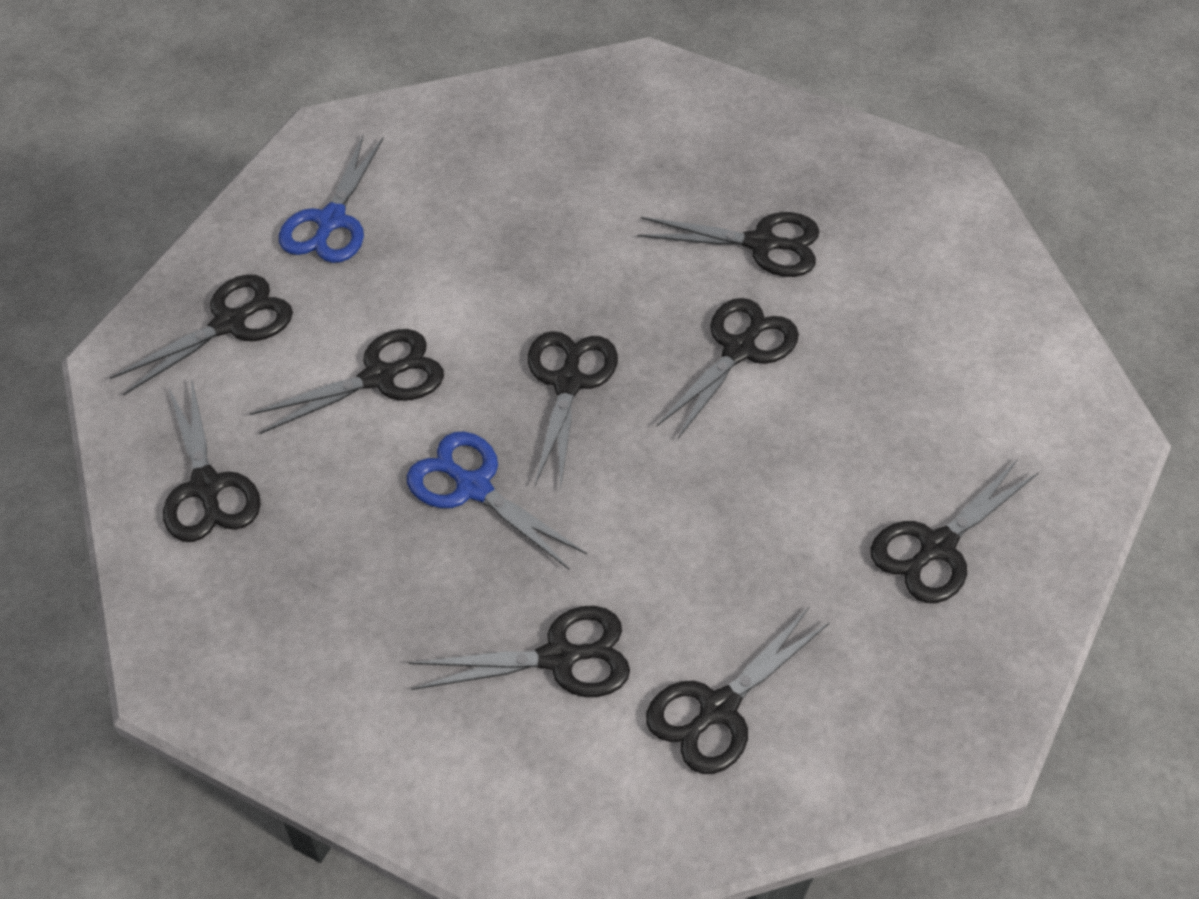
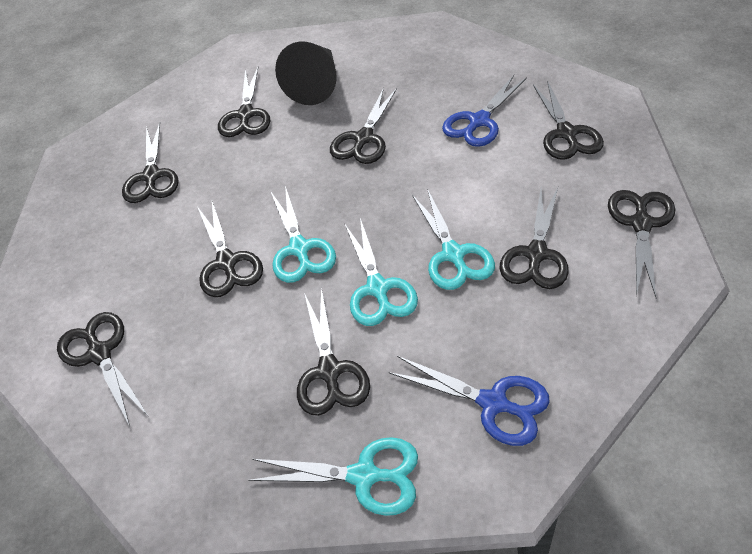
black cone: none = 0 -> [275,41,337,105] = 1
turquoise scissors: none = 0 -> [248,437,418,516] [271,186,336,283] [344,218,418,326] [412,189,495,290] = 4

